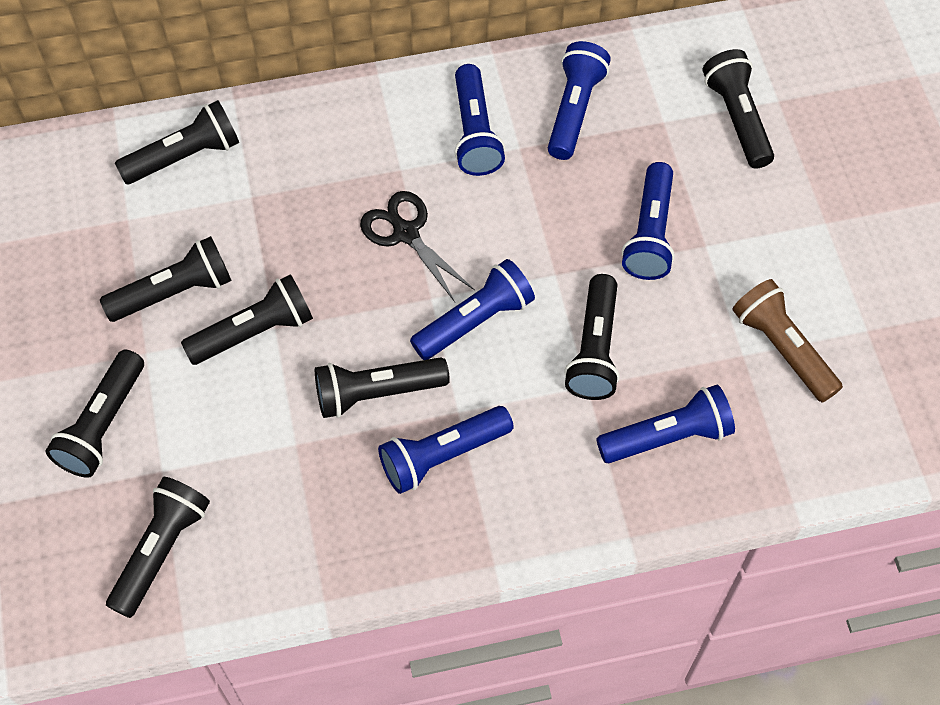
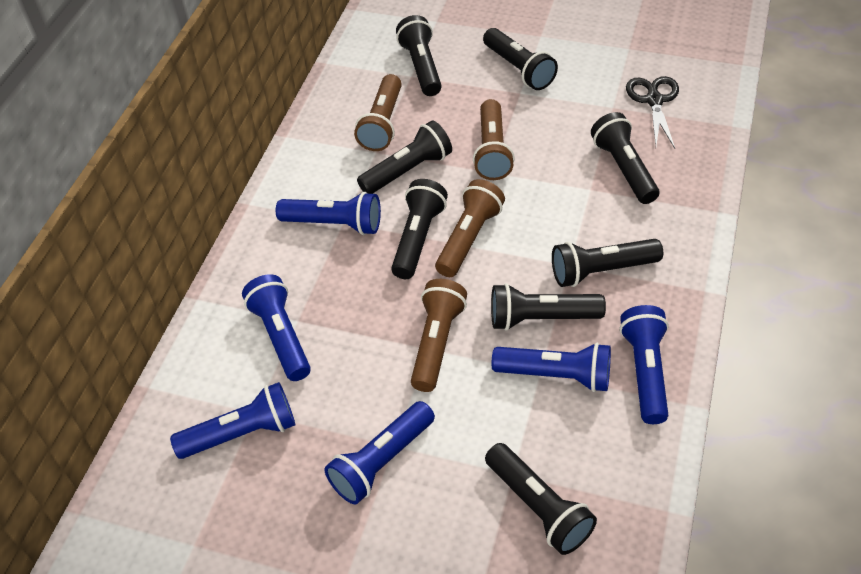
brown flashlight: [732,279,843,403] = 1 -> [354,74,402,151] [411,279,467,392] [435,179,505,277] [473,99,515,180] = 4

